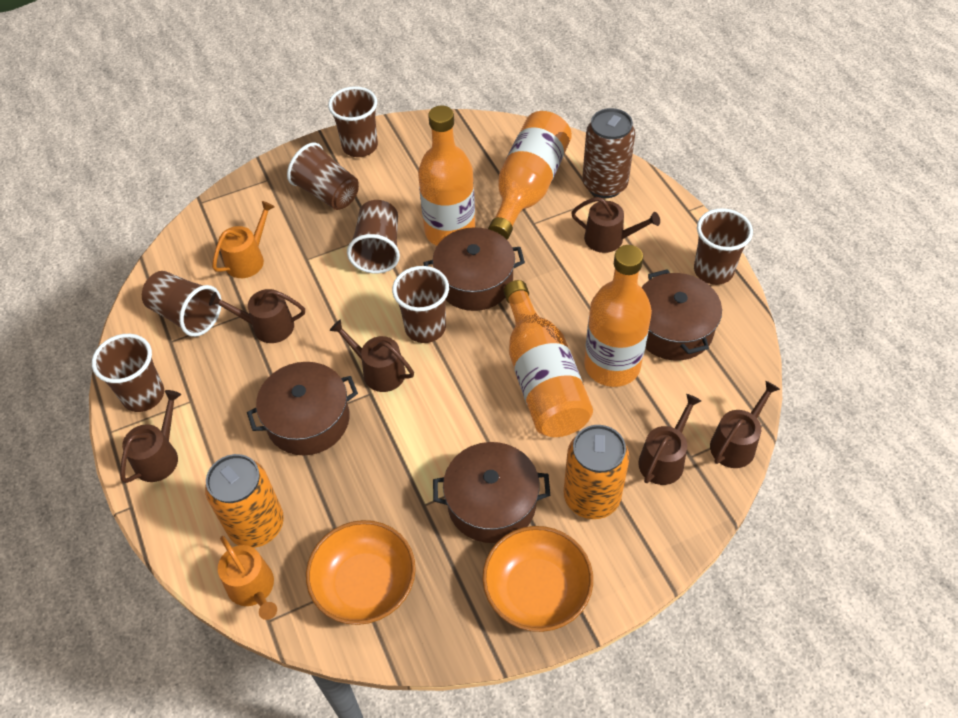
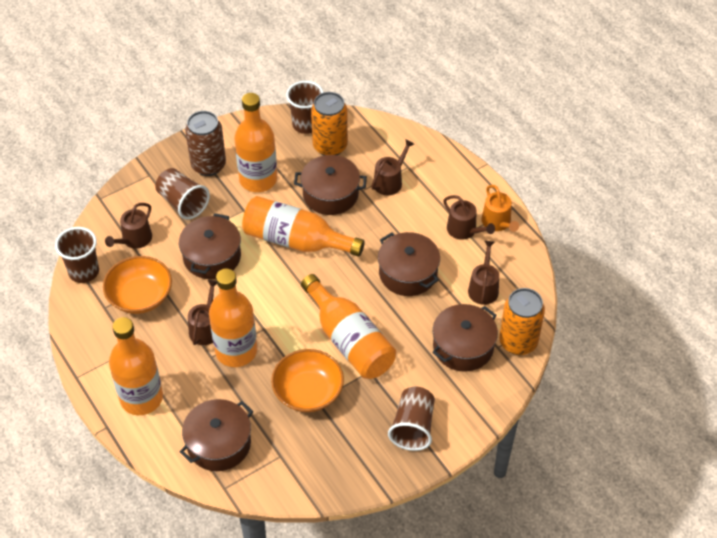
brown cup: [92,334,164,412] [142,271,221,337] [287,143,359,210] [328,86,378,157] [347,200,400,274] [392,266,449,343] [694,208,753,285] = 7 -> [55,227,99,283] [155,168,210,220] [286,81,324,134] [388,387,435,451] = 4
brown pot: [247,362,358,455] [423,227,525,311] [433,442,550,543] [641,269,722,360] = 4 -> [179,213,241,279] [180,399,253,471] [294,155,367,215] [378,232,440,296] [432,304,498,372] = 5
brown watering can: [120,390,181,483] [209,289,305,343] [330,320,414,392] [571,197,660,253] [638,394,701,485] [710,381,780,468] = 6 -> [105,203,152,249] [188,280,217,345] [371,139,414,195] [443,195,495,240] [468,241,499,305] = 5
orange bottle: [418,106,475,246] [488,111,572,239] [503,280,593,437] [584,245,652,387] = 4 -> [109,317,163,415] [209,268,257,367] [234,93,277,192] [242,196,365,257] [301,274,396,379] = 5
orange watering can: [212,201,275,278] [218,536,277,620] = 2 -> [481,185,519,232] = 1

